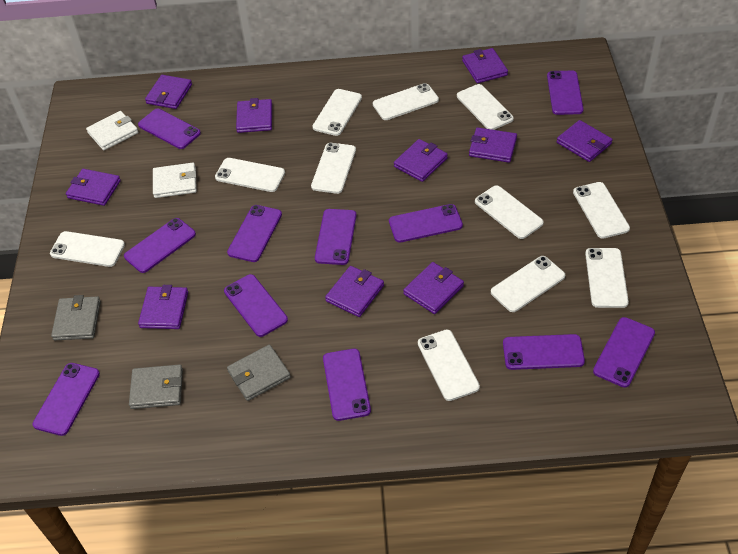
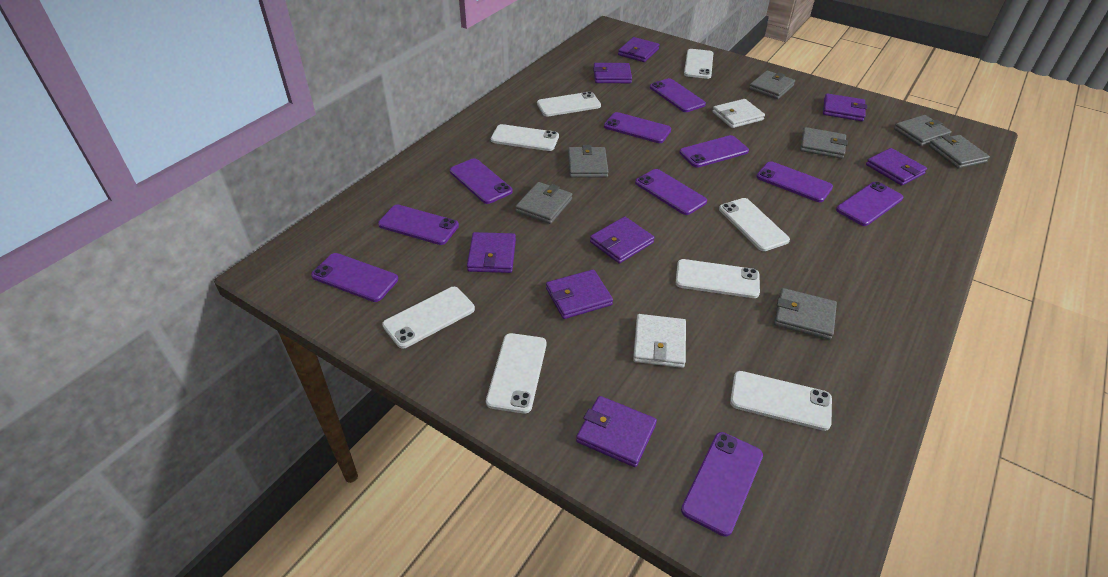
grey wallet: [51,295,101,340] [129,364,183,409] [227,345,291,401] = 3 -> [515,182,572,224] [568,145,608,178] [749,70,795,99] [774,288,837,340] [800,127,848,159] [894,115,952,146] [929,135,990,168] = 7
purple phone: [32,363,100,436] [124,218,196,273] [138,109,201,149] [224,274,288,337] [227,205,282,262] [315,209,357,265] [323,349,371,421] [389,204,463,243] [503,334,585,370] [547,71,583,115] [593,317,655,388] = 11 -> [311,253,398,302] [378,204,459,245] [450,158,513,204] [604,112,671,143] [635,169,707,215] [650,78,706,112] [679,135,749,168] [681,432,763,537] [756,161,833,202] [836,181,903,226] = 10
purple wallet: [66,169,121,206] [138,285,188,329] [145,75,192,109] [236,98,272,133] [325,266,384,317] [394,139,448,182] [403,262,464,314] [462,48,508,83] [469,127,517,163] [557,120,613,162] = 10 -> [467,232,516,273] [546,269,613,319] [576,396,657,467] [590,216,654,264] [593,63,632,83] [618,37,659,62] [823,93,867,121] [866,148,927,186] = 8
white phone: [50,231,125,267] [215,158,285,192] [311,143,356,194] [312,89,362,136] [373,83,439,120] [418,330,480,401] [457,84,514,130] [475,185,544,239] [491,256,565,312] [573,182,630,239] [585,248,629,308] = 11 -> [382,287,475,349] [486,333,546,414] [491,124,559,151] [537,91,601,117] [676,259,760,298] [684,49,713,79] [719,198,790,251] [730,371,832,431] = 8

